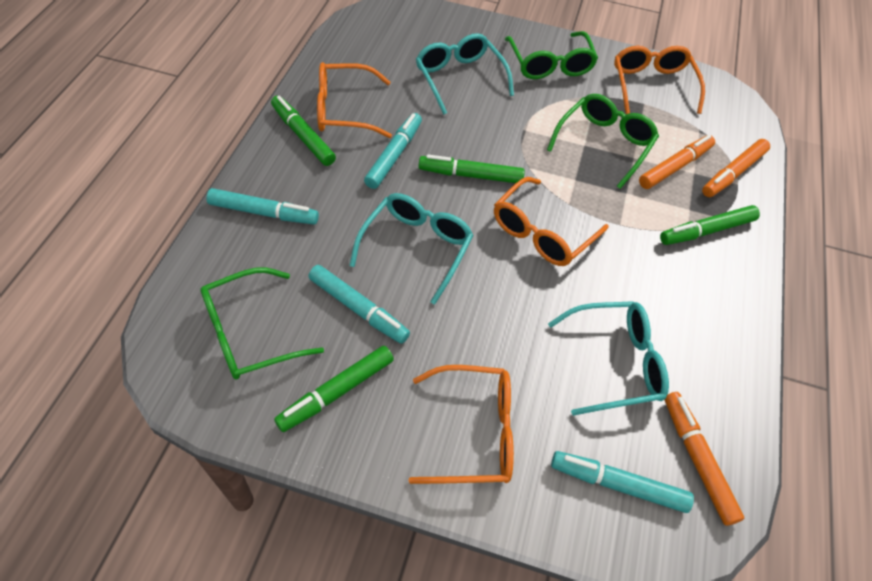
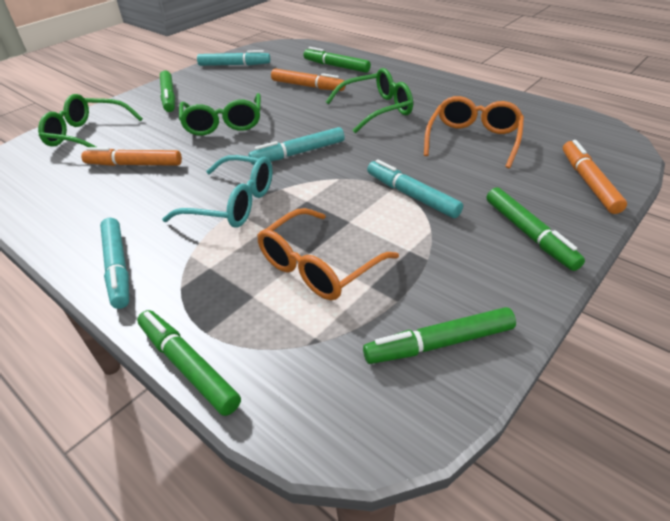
green marker: [271,96,336,166] [274,346,394,432] [418,155,525,183] [660,205,760,245] = 4 -> [137,310,241,416] [160,71,175,112] [303,47,371,73] [363,307,516,364] [487,187,585,271] = 5
orange glasses: [317,62,392,138] [409,365,514,484] [494,177,609,266] [614,46,705,114] = 4 -> [257,208,399,300] [424,96,524,168] = 2
turquoise glasses: [349,193,474,305] [416,33,514,115] [548,301,669,416] = 3 -> [162,155,273,228] = 1

